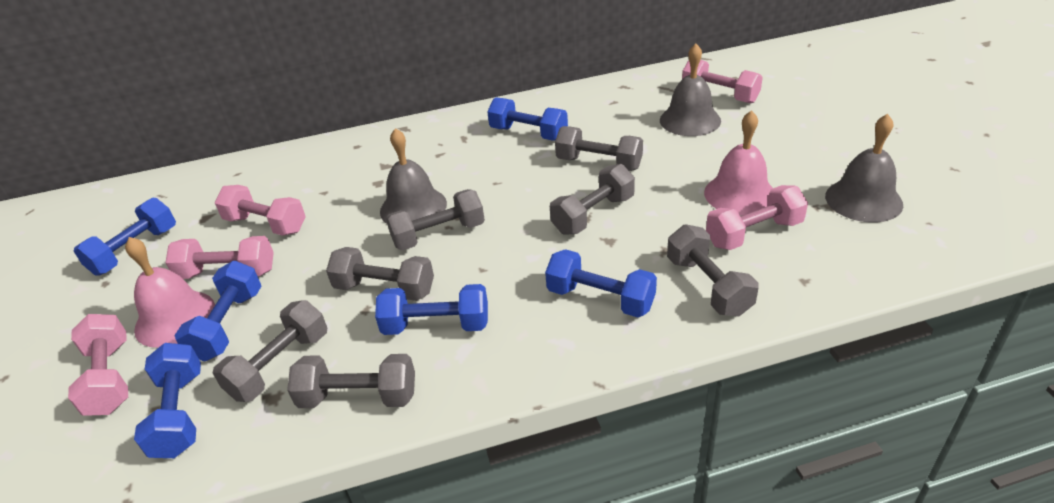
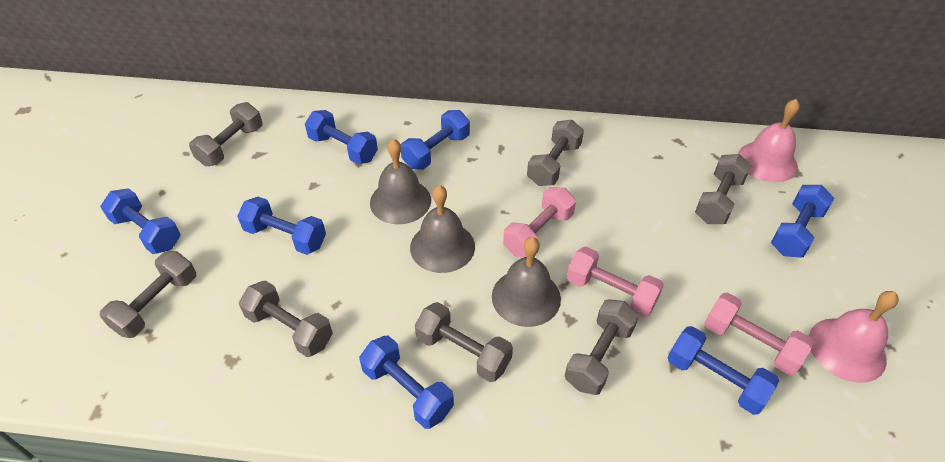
blue dumbbell: [74,198,176,275] [134,343,201,458] [175,261,261,362] [375,284,488,335] [487,97,568,141] [545,249,657,317] = 6 -> [100,188,181,254] [237,197,326,255] [305,110,378,164] [359,336,454,429] [401,110,470,170] [668,326,779,415] [771,185,834,258] = 7
pink dumbbell: [68,314,128,416] [165,236,274,279] [215,185,306,236] [682,60,763,103] [706,185,808,250] = 5 -> [503,187,576,258] [567,247,664,317] [704,293,814,375] = 3

